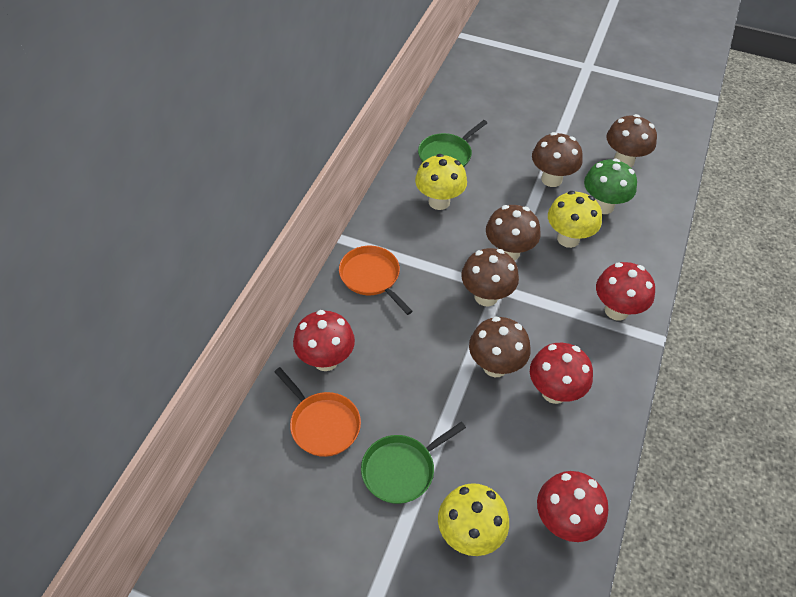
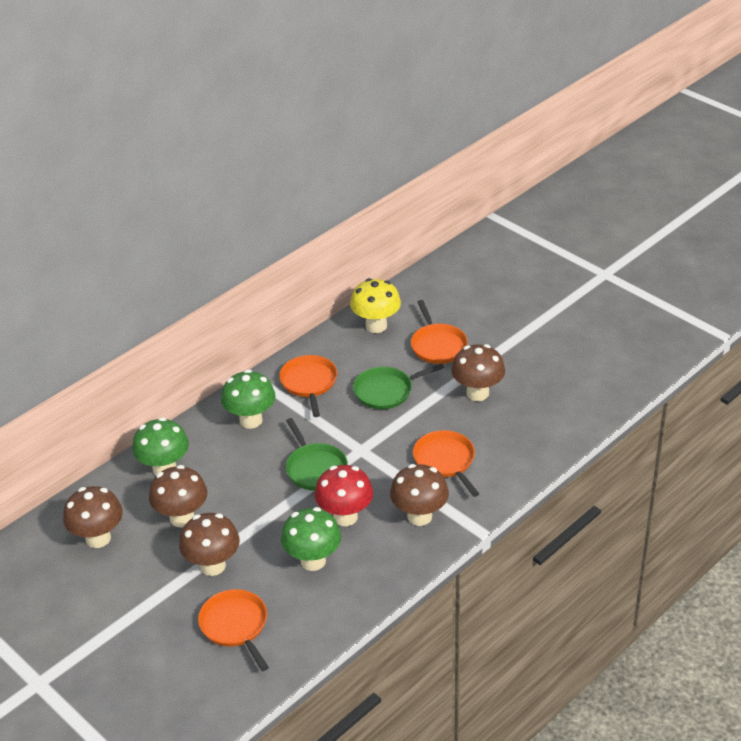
green mushroom: [584,159,637,214] = 1 -> [132,417,189,476] [221,370,276,429] [281,507,341,571] = 3
orange pan: [274,367,361,457] [339,246,413,315] = 2 -> [198,589,269,671] [279,355,337,417] [411,300,468,364] [413,430,479,497] = 4
red mushroom: [293,310,355,371] [530,343,593,404] [537,471,608,542] [596,262,655,321] = 4 -> [315,465,373,526] = 1
yellow mushroom: [415,154,467,210] [438,483,509,556] [548,191,602,248] = 3 -> [350,278,401,333] = 1

